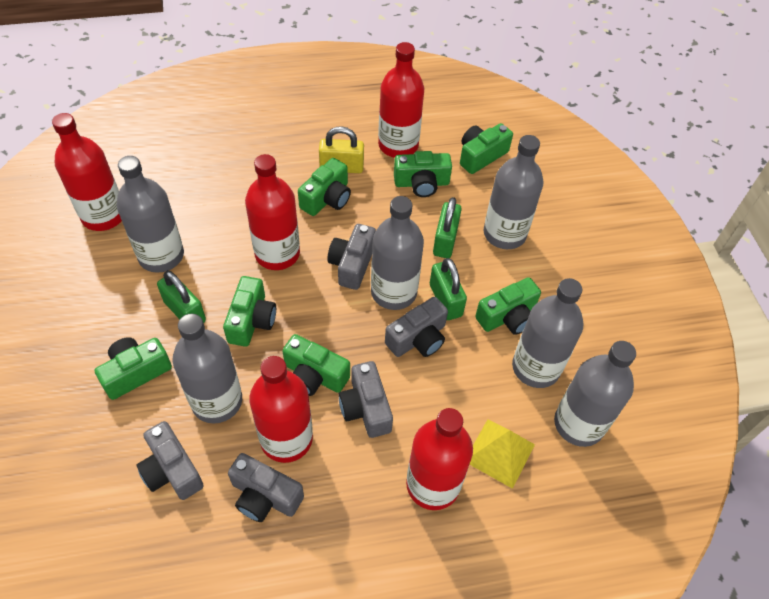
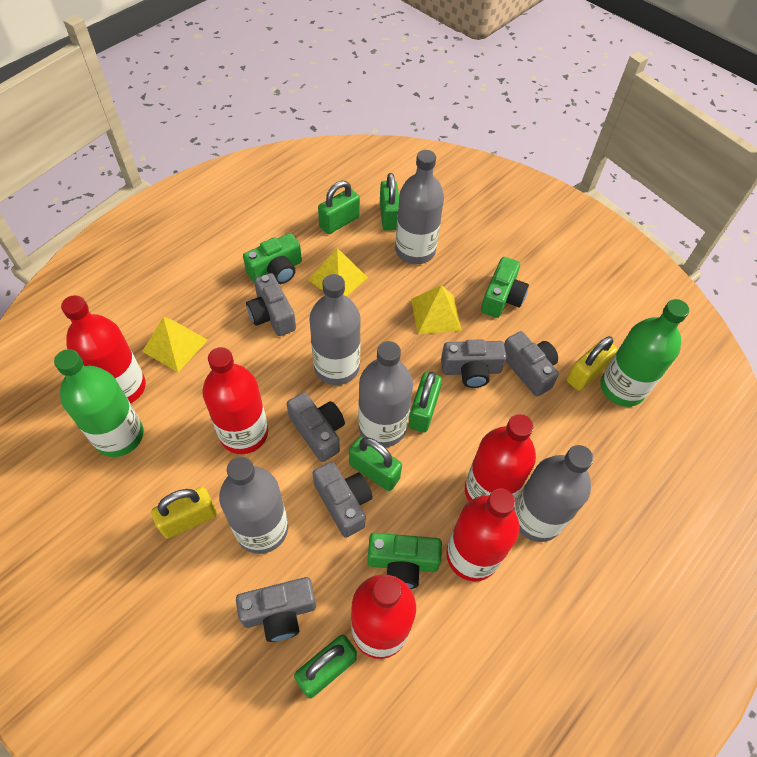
green bottle: none = 0 -> [54,349,144,457] [600,299,689,407] = 2
green camera: [95,337,172,400] [223,276,276,347] [283,334,350,396] [298,158,351,216] [394,151,452,197] [460,123,513,174] [475,277,541,335] = 7 -> [243,233,302,284] [367,533,442,589] [481,257,529,318] = 3
green padlock: [157,271,206,323] [430,258,467,320] [433,197,462,258] = 3 -> [294,635,357,698] [318,181,360,234] [349,436,402,491] [380,173,399,231] [409,371,442,433] = 5
grey bottle: [117,156,184,273] [172,314,242,424] [371,196,424,310] [484,135,543,249] [512,278,583,388] [554,341,636,447] = 6 -> [219,456,288,554] [309,274,361,385] [358,341,413,447] [395,150,444,264] [514,445,593,542] = 5
grey camera: [136,421,204,500] [228,453,304,522] [327,224,376,290] [338,361,393,438] [385,297,448,357] = 5 -> [236,577,316,642] [246,273,296,336] [287,392,345,462] [313,461,373,538] [441,339,506,388] [504,331,559,397] = 6
yellow padlock: [319,126,364,173] = 1 -> [151,487,217,539] [567,336,618,391] = 2
yellow pyramid: [469,419,535,489] = 1 -> [142,317,208,372] [308,248,368,297] [411,285,461,334] = 3

